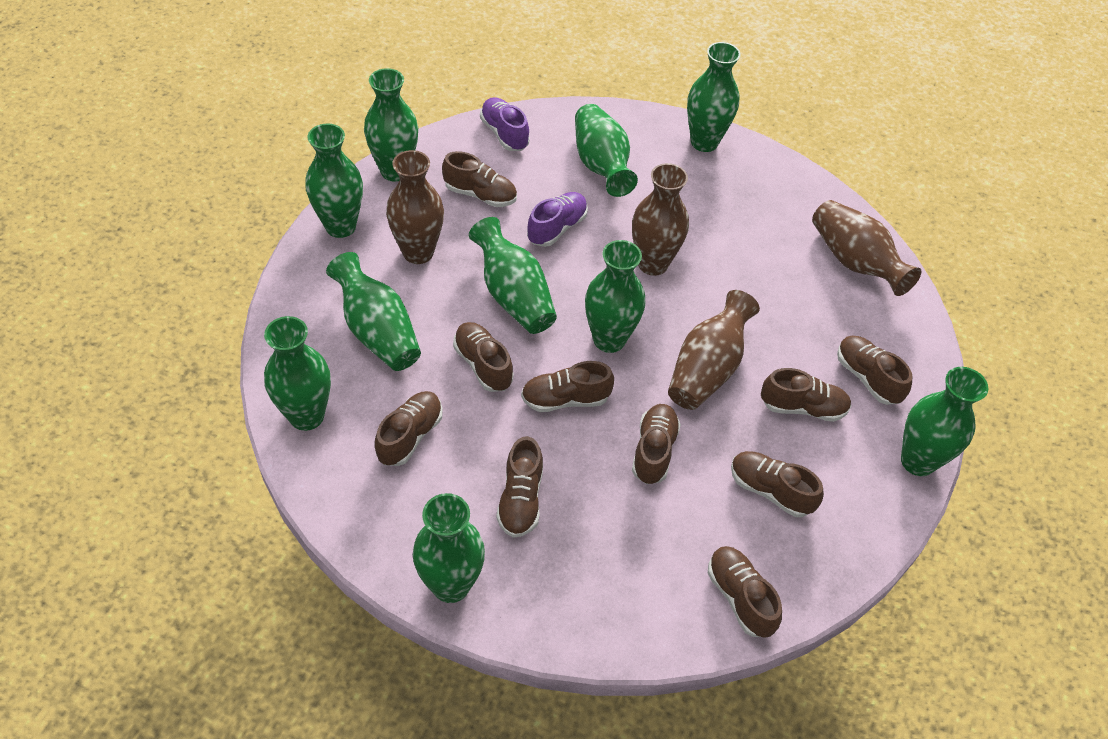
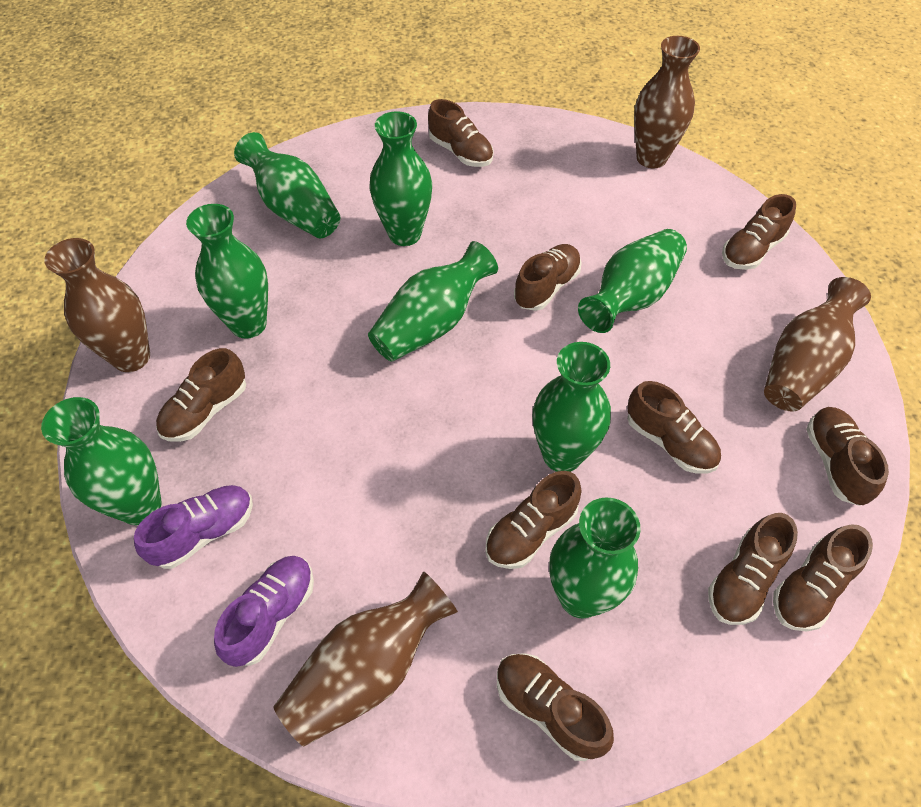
green vase: [264,316,331,431] [305,124,363,238] [326,252,421,371] [364,68,418,181] [413,493,485,603] [469,217,557,334] [575,104,638,197] [585,240,645,353] [687,42,741,152] [901,367,989,476] = 10 -> [41,397,162,525] [186,204,268,339] [234,132,340,238] [368,241,498,362] [369,111,432,246] [533,342,611,472] [549,497,640,618] [578,229,687,333] = 8

